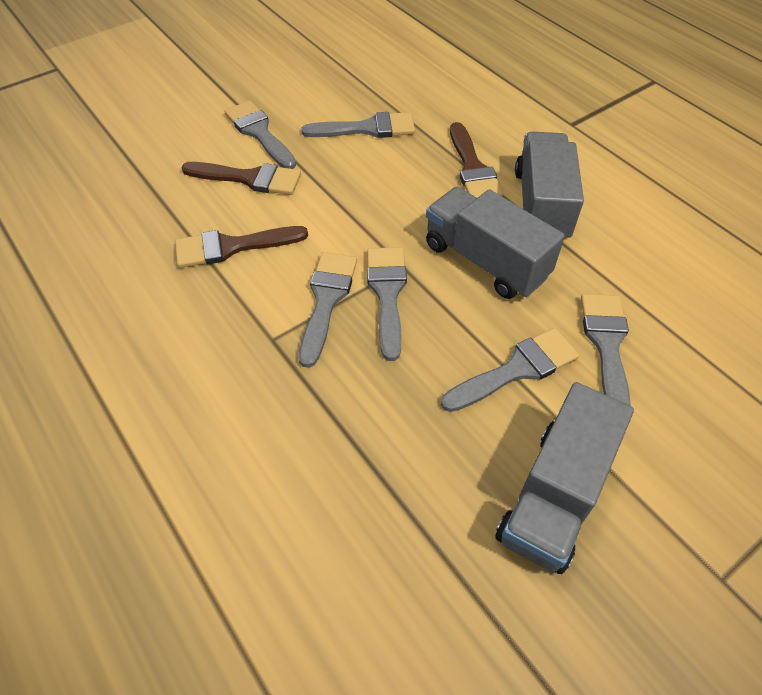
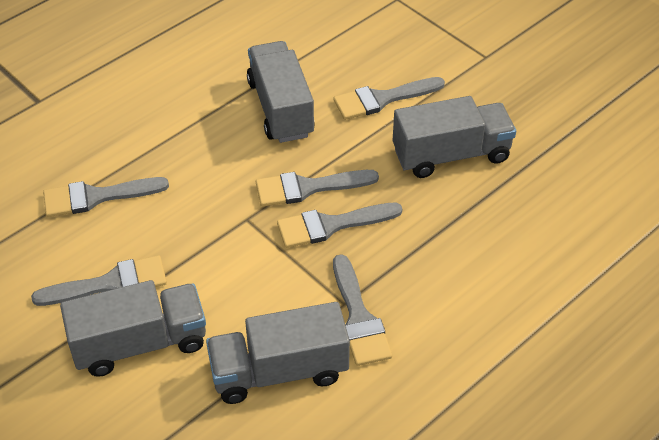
brown brush: [175,226,308,268] [181,162,301,195] [450,122,504,198] = 3 -> none = 0
grey truck: [426,187,565,299] [495,382,634,574] [515,132,584,237] = 3 -> [60,280,206,377] [206,302,350,404] [247,41,315,143] [393,96,516,178] = 4

